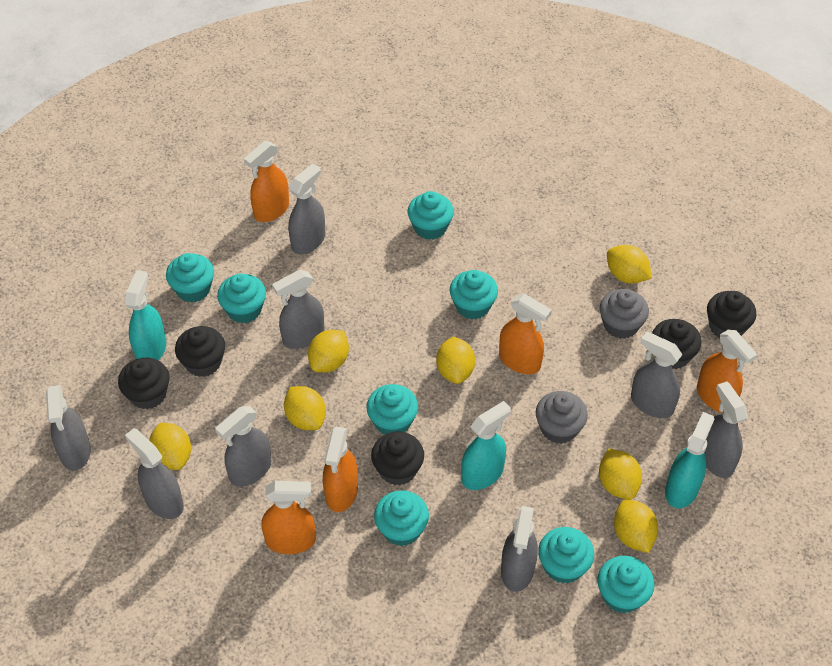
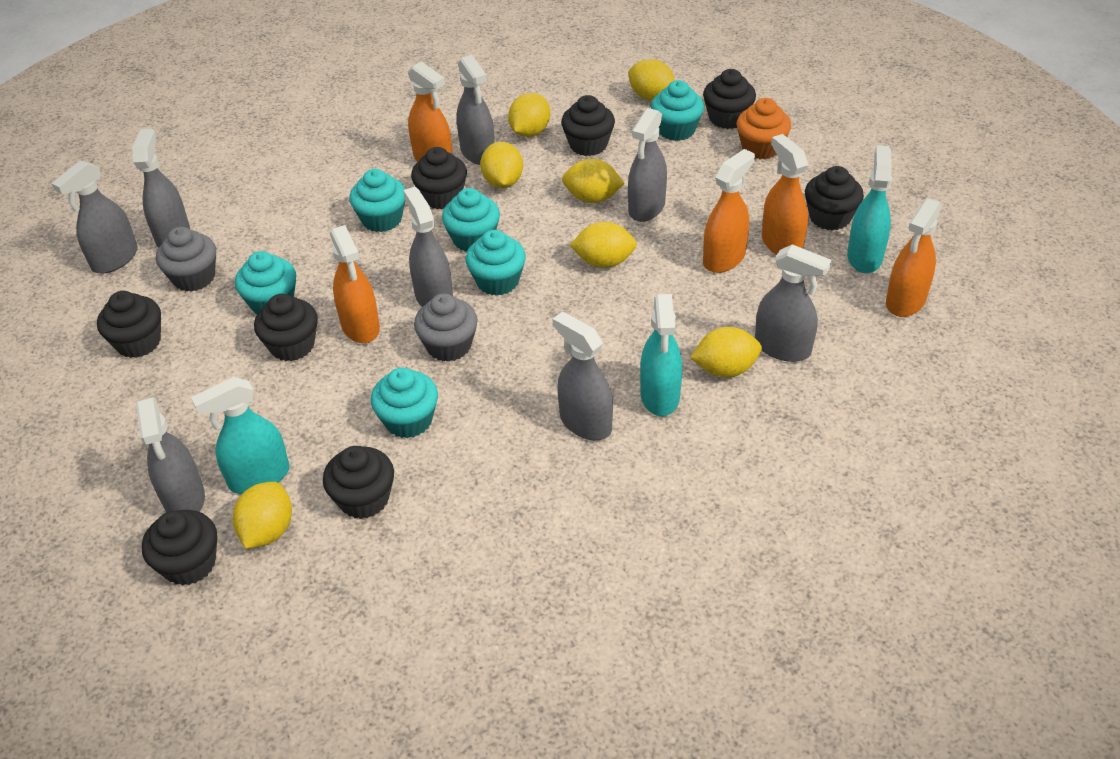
black cupcake: [118,358,169,410] [175,326,225,377] [371,431,424,485] [652,319,701,369] [707,291,757,338] = 5 -> [97,291,161,358] [142,510,217,586] [254,294,318,361] [323,446,394,519] [411,147,467,209] [561,95,615,156] [703,69,756,129] [805,166,864,231] = 8
orange cupcake: none = 0 -> [737,98,791,159] = 1
turquoise cupcake: [166,253,214,303] [217,274,266,323] [366,384,418,434] [374,490,429,546] [408,191,454,240] [450,270,498,319] [538,527,594,584] [597,556,655,613] = 8 -> [235,251,296,314] [349,169,405,232] [371,368,438,438] [442,188,500,252] [465,230,526,296] [651,80,704,141] = 6

